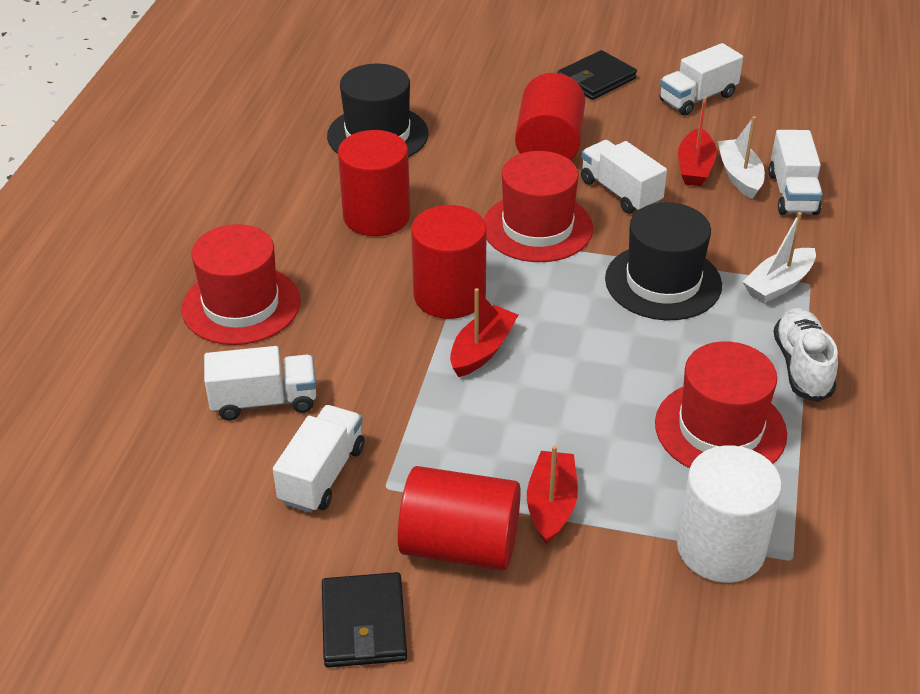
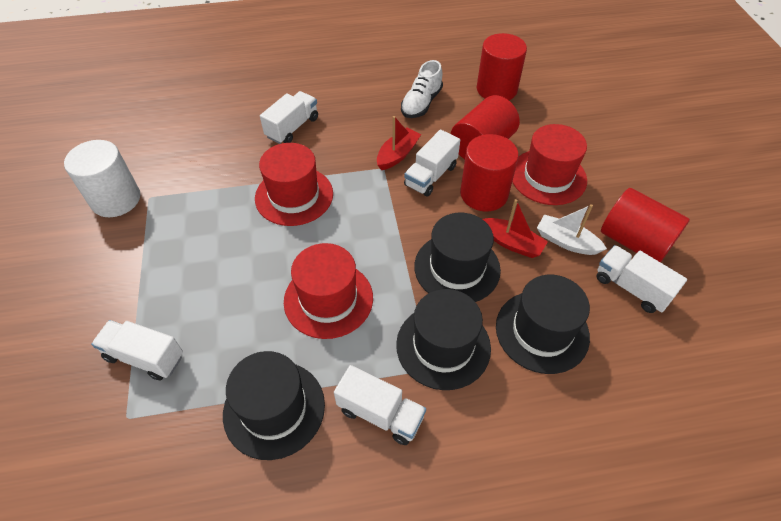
black hat: [327,64,428,157] [605,202,722,320] = 2 -> [223,351,325,460] [396,289,491,390] [414,213,501,302] [496,275,590,374] = 4
black wallet: [322,572,407,668] [557,50,637,100] = 2 -> none = 0
red boat: [450,288,518,377] [527,445,578,545] [678,97,717,186] = 3 -> [377,116,421,170] [483,199,548,258] = 2
white boat: [718,116,765,199] [743,212,816,303] = 2 -> [537,204,607,255] = 1

